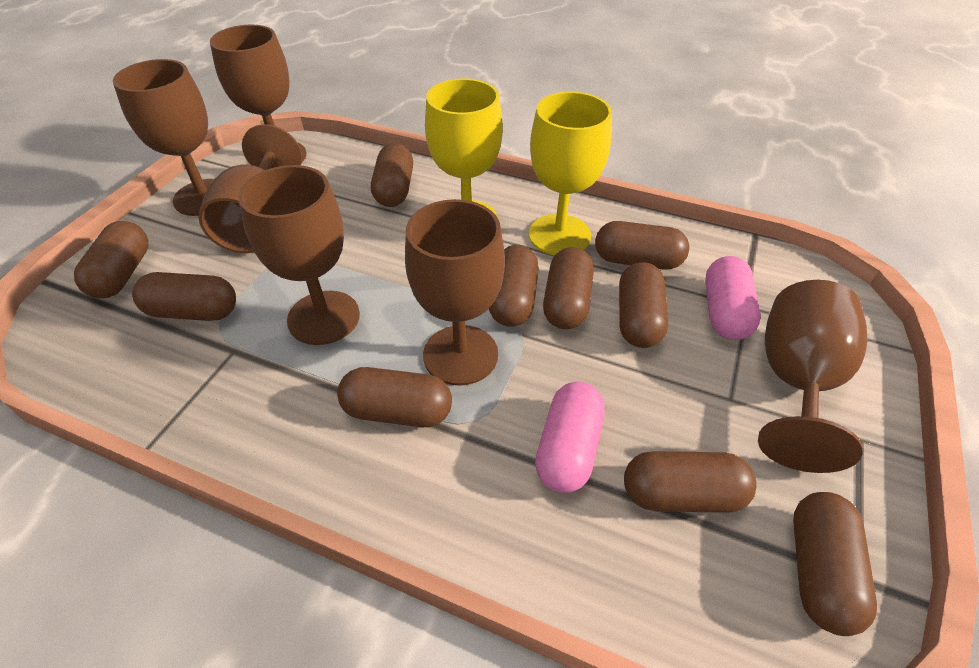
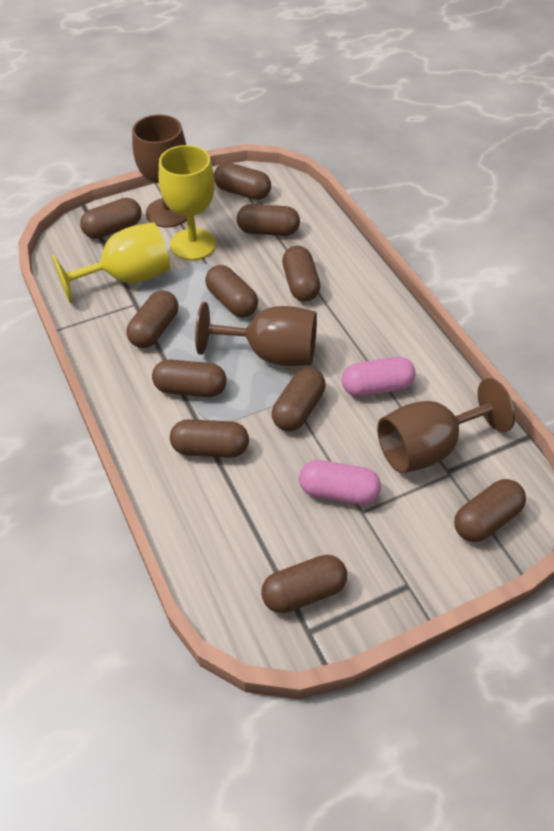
brown capsule: [74,221,148,298] [132,272,236,321] [337,367,452,427] [371,143,413,207] [489,245,539,327] [543,247,594,329] [595,221,689,270] [619,262,668,348] [624,451,757,513] [793,492,877,636] = 10 -> [80,198,142,239] [126,290,178,348] [152,359,227,397] [170,419,249,458] [205,265,258,318] [214,163,271,200] [237,204,300,236] [261,555,347,613] [272,368,325,431] [282,246,320,301] [454,479,526,542] = 11
brown goblet: [113,59,214,216] [199,124,302,253] [210,25,307,162] [238,165,360,345] [405,199,505,386] [758,280,867,473] = 6 -> [132,115,187,227] [195,302,317,366] [377,378,515,473] = 3

